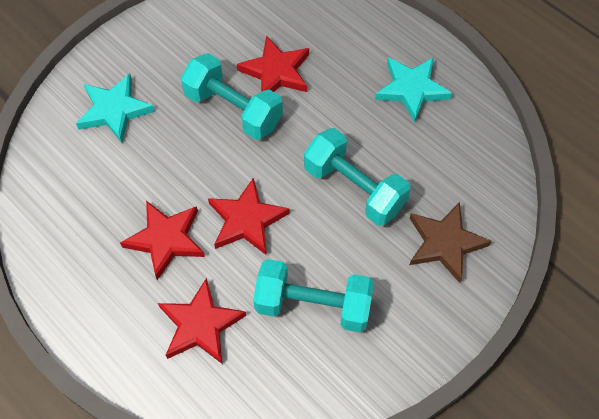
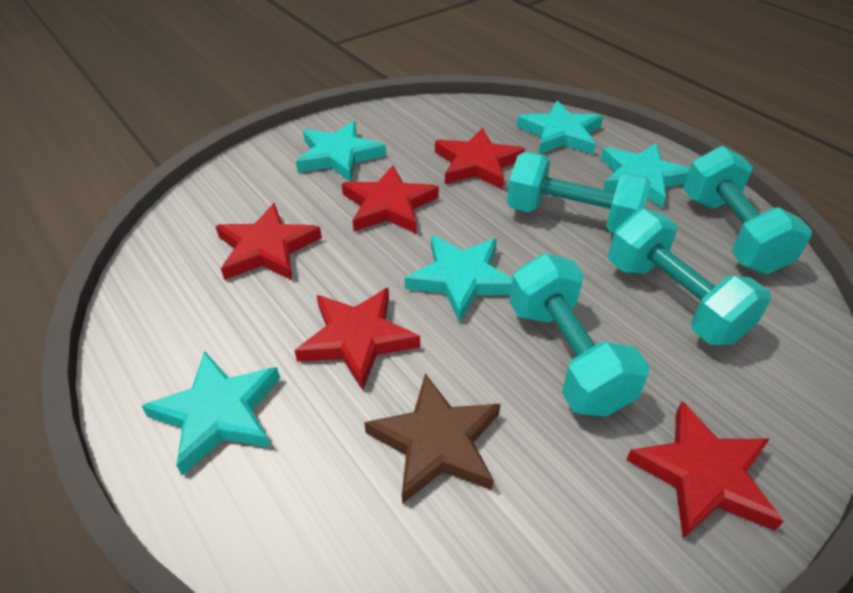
red star: [120,201,205,280] [158,278,246,364] [208,178,290,255] [237,36,309,92] = 4 -> [216,203,322,280] [294,288,420,390] [342,165,439,234] [435,128,525,189] [626,401,784,539] = 5
turquoise dumbbell: [181,53,283,140] [253,259,374,332] [304,128,411,226] = 3 -> [507,152,651,233] [509,253,650,416] [608,209,771,345] [683,146,812,274] = 4
turquoise star: [76,74,155,143] [375,57,452,123] = 2 -> [142,351,280,475] [296,121,386,182] [405,235,513,322] [517,100,603,154] [601,143,690,208] = 5

